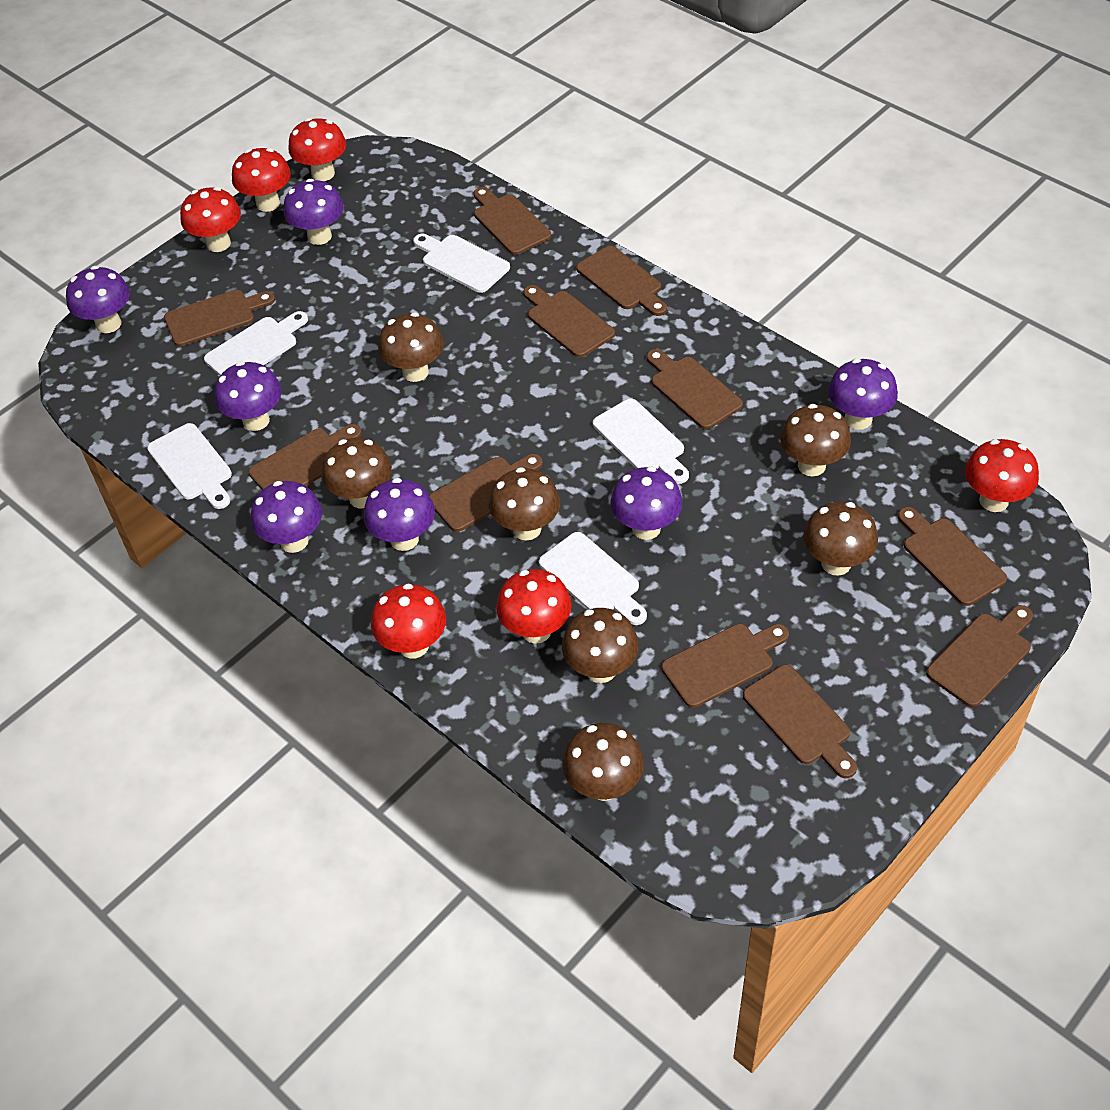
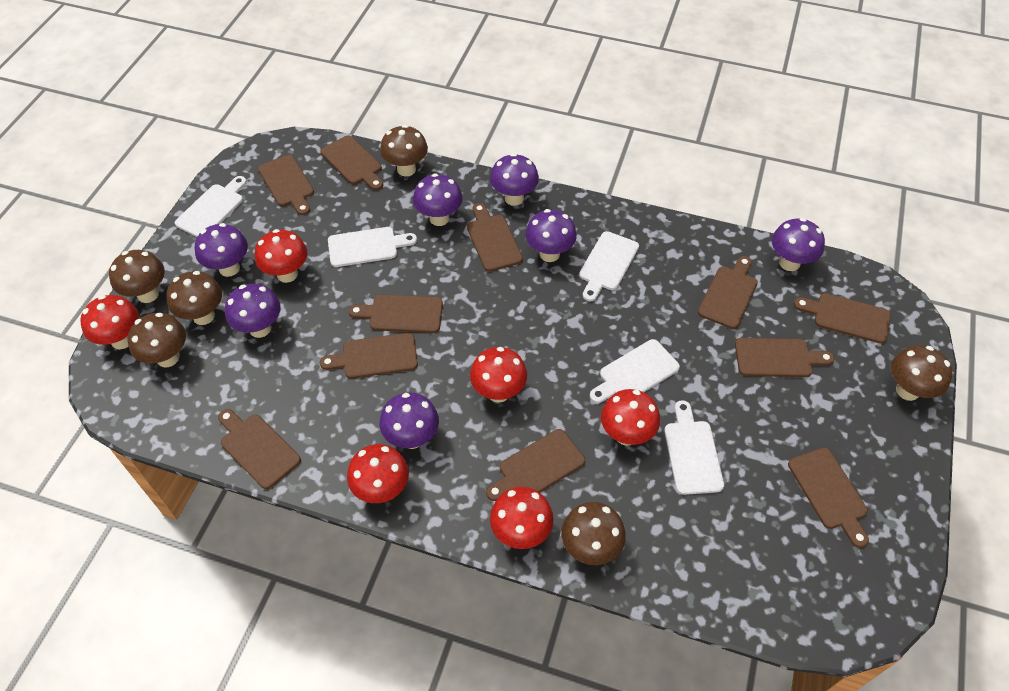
brown mushroom: [322,437,392,508] [378,312,444,382] [489,467,560,541] [562,608,639,683] [562,723,644,801] [780,404,851,476] [803,502,878,576] = 7 -> [109,250,165,303] [128,313,186,367] [166,271,222,325] [380,125,428,176] [561,502,626,565] [891,345,952,401] = 6

